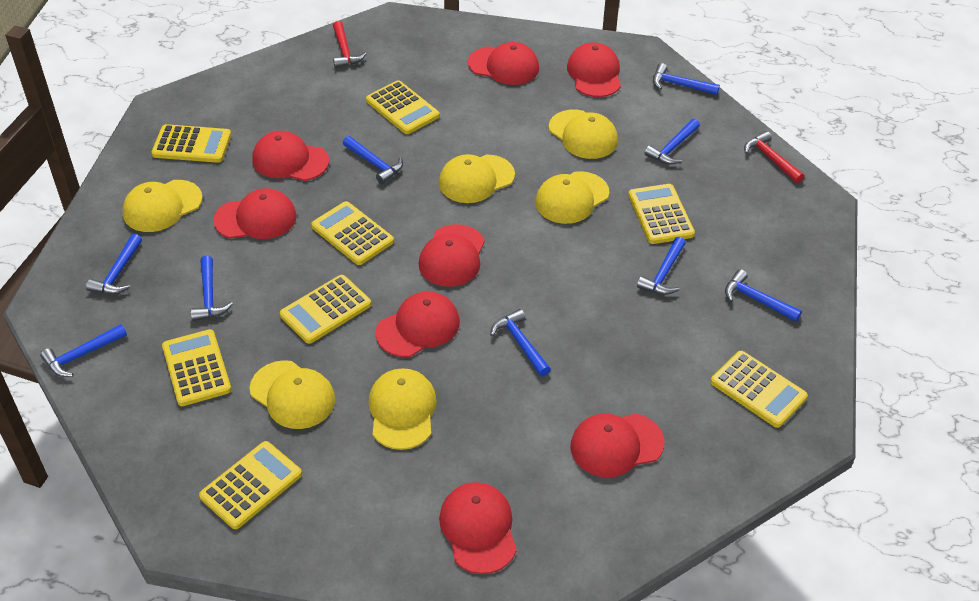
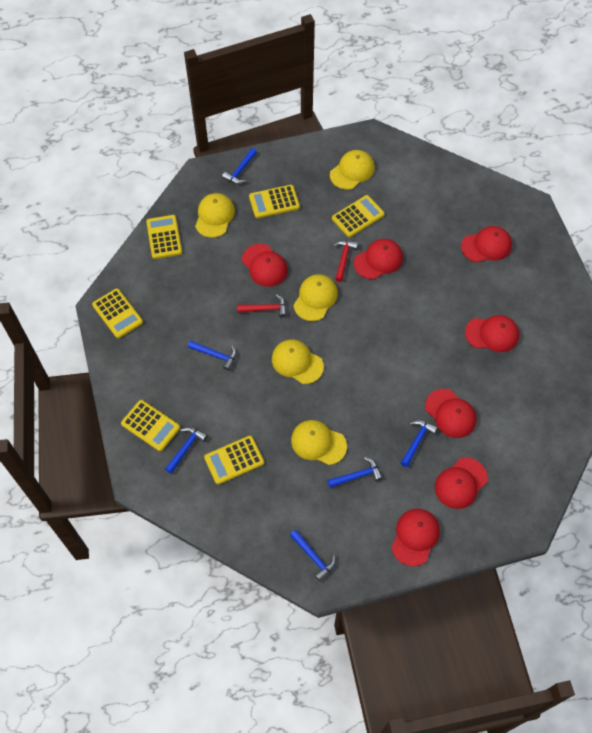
blue hammer: [40,324,127,377] [86,234,142,294] [191,256,233,321] [343,136,403,184] [490,309,551,376] [637,237,686,295] [644,119,700,165] [653,63,720,95] [725,269,802,322] = 9 -> [165,427,208,474] [188,340,236,371] [222,148,257,184] [290,530,336,581] [328,457,383,488] [401,420,437,467] = 6
red cap: [213,188,297,239] [252,131,329,181] [375,291,460,357] [419,224,485,287] [439,482,517,574] [468,42,539,85] [567,43,621,97] [570,413,664,477] = 8 -> [242,244,288,287] [354,239,403,279] [391,509,440,566] [425,389,477,438] [435,457,488,509] [461,226,512,263] [465,315,519,352] = 7
yellow calculator: [151,124,231,163] [162,329,231,406] [199,441,302,529] [280,275,371,344] [311,201,394,265] [366,80,440,134] [628,184,695,244] [710,351,808,428] = 8 -> [92,288,143,338] [121,400,180,451] [146,215,182,259] [204,436,264,485] [249,185,300,218] [332,195,385,237] = 6
yellow cap: [122,180,203,232] [250,360,335,429] [368,368,437,450] [439,154,515,203] [535,171,609,224] [549,110,618,159] = 6 -> [195,193,235,238] [272,339,324,384] [291,420,347,465] [294,274,338,321] [330,150,375,190] = 5

